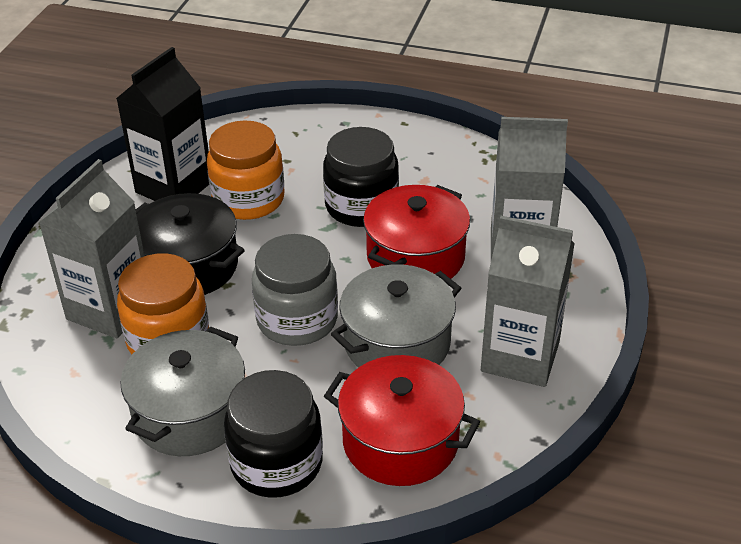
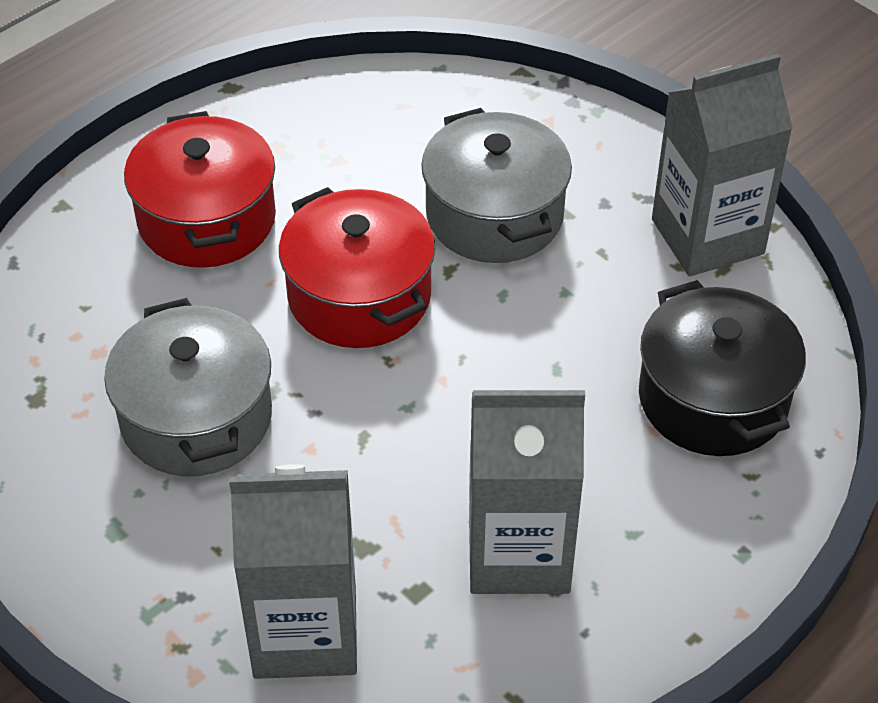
black carton: [116,47,209,201] = 1 -> none = 0
black jar: [224,370,323,497] [323,127,399,227] = 2 -> none = 0
grey jar: [252,234,338,346] = 1 -> none = 0
orange jar: [117,253,209,354] [207,120,284,220] = 2 -> none = 0

